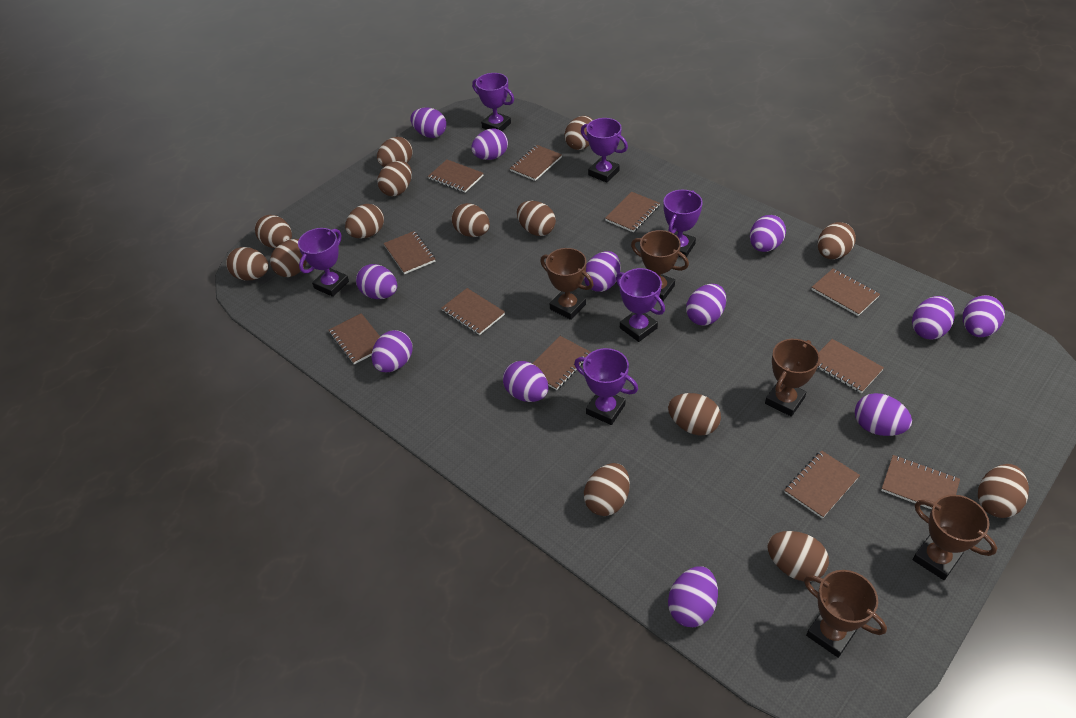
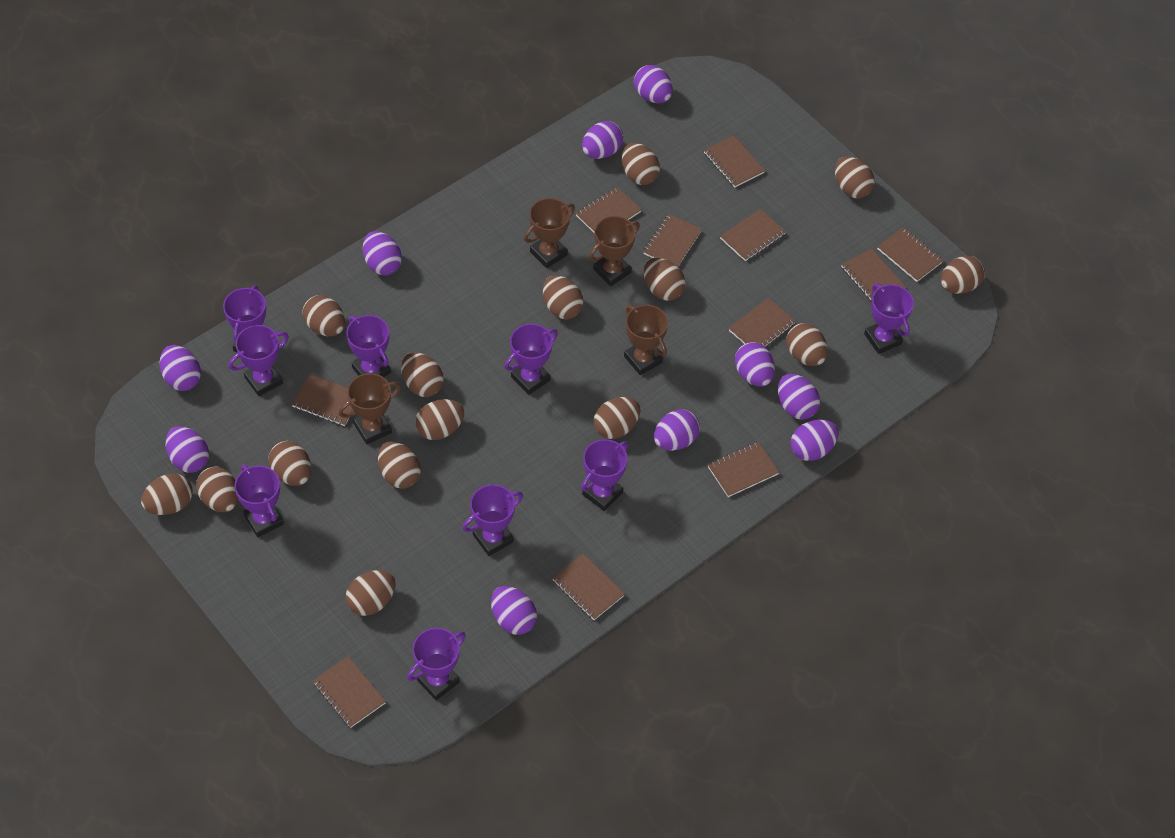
brown egg: [226,247,269,281] [255,215,292,248] [270,239,307,277] [345,204,384,238] [377,137,413,167] [377,161,412,196] [452,203,490,237] [517,201,556,236] [565,116,593,150] [584,463,630,516] [668,393,721,436] [767,531,829,581] [818,222,856,259] [978,464,1029,518] = 14 -> [141,473,193,515] [196,467,238,512] [268,441,311,486] [302,295,345,336] [346,570,396,616] [378,441,421,489] [401,352,444,397] [415,399,464,440] [543,275,583,319] [593,397,640,439] [622,143,660,185] [643,258,686,301] [786,323,828,366] [835,156,875,198] [941,256,985,294] = 15
brown trophy: [540,248,594,320] [631,230,689,301] [765,339,820,417] [804,570,887,658] [913,494,997,580] = 5 -> [339,373,401,444] [524,198,575,268] [589,216,640,286] [624,305,668,375] = 4
purple egg: [356,264,397,299] [372,330,413,372] [410,107,446,138] [471,129,508,160] [503,361,548,402] [584,251,621,292] [668,566,718,627] [686,284,726,326] [750,215,786,252] [855,393,912,436] [912,296,955,339] [963,295,1005,337] = 12 -> [160,345,201,391] [165,426,209,473] [363,231,402,275] [491,586,537,635] [582,121,623,159] [634,65,673,103] [654,409,700,451] [735,342,775,386] [778,374,820,419] [791,420,839,461] = 10
purple trophy: [298,228,349,297] [472,73,514,131] [574,348,638,425] [581,118,628,182] [616,268,665,342] [663,190,703,257] = 6 -> [223,285,266,352] [229,325,289,396] [234,464,284,537] [346,315,391,377] [407,628,466,700] [462,484,523,556] [504,324,558,395] [581,439,628,511] [864,283,914,354] = 9

